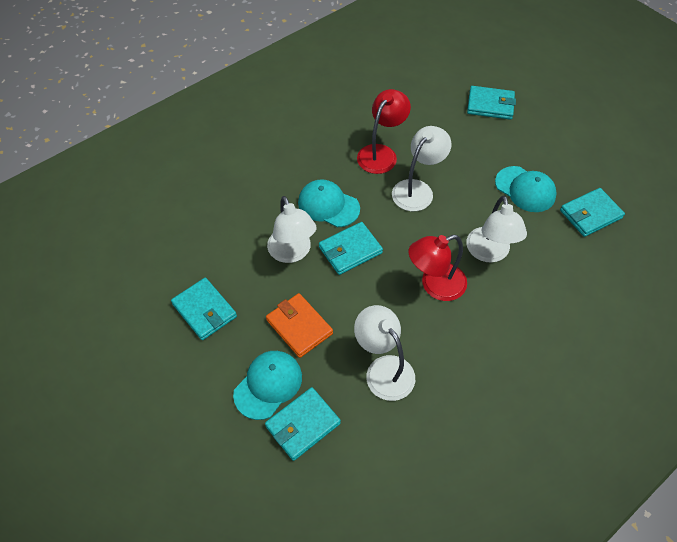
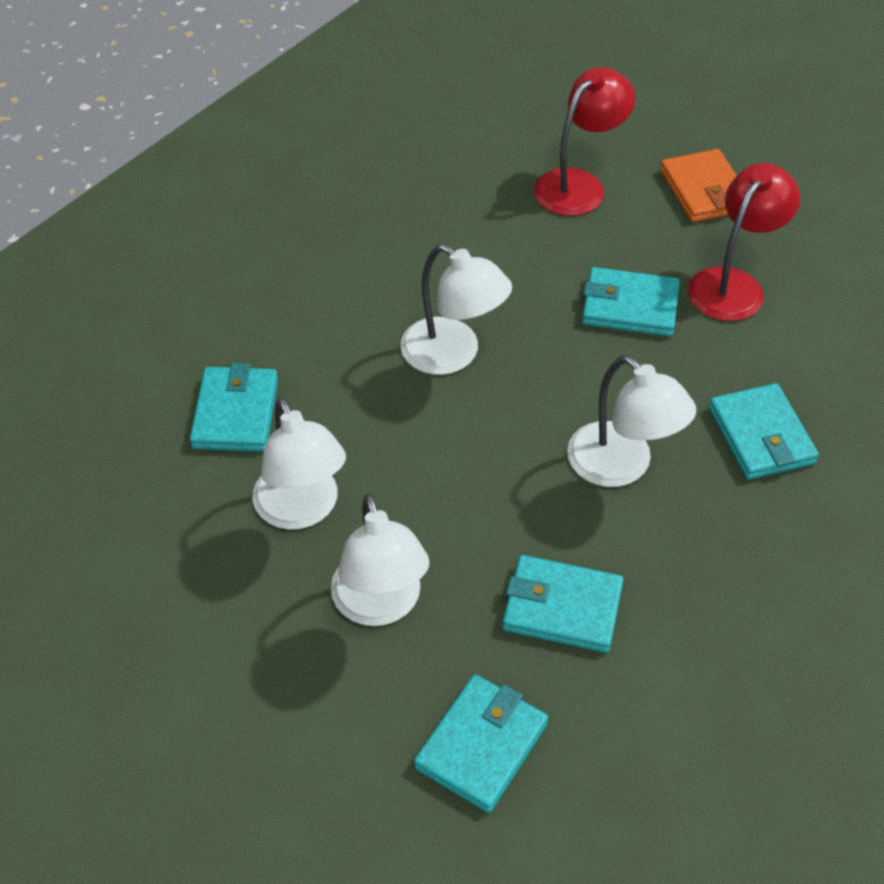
turquoise cap: [233,351,302,420] [298,179,360,227] [495,166,557,212] = 3 -> none = 0

